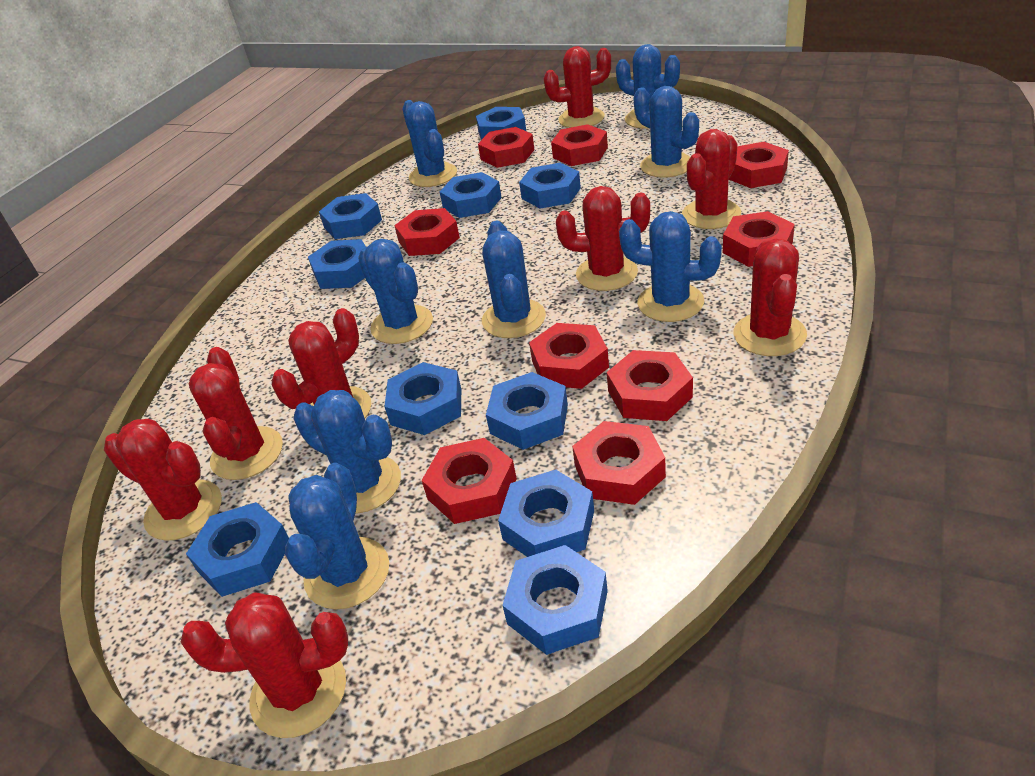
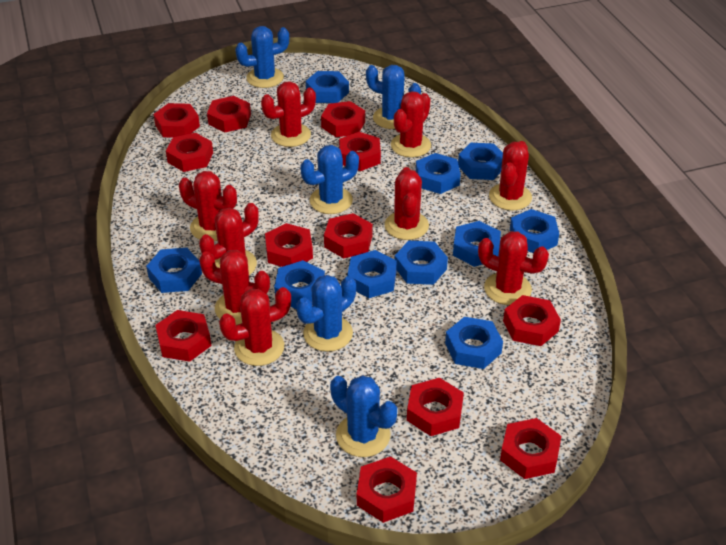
blue cactus: [285,463,389,609] [293,390,401,514] [358,239,433,344] [402,100,457,187] [482,221,546,338] [616,44,680,129] [619,211,722,322] [633,86,699,178] = 8 -> [235,26,289,88] [296,275,356,352] [300,145,359,214] [330,375,397,457] [366,65,421,129] = 5
red cactus: [104,419,222,541] [181,592,348,738] [189,347,283,480] [272,308,371,418] [544,46,611,128] [556,186,650,291] [682,129,741,229] [733,239,807,356] = 8 -> [179,171,237,241] [199,203,259,275] [199,250,270,325] [219,287,291,366] [261,81,316,147] [385,167,429,240] [391,91,431,157] [478,231,549,305] [489,141,532,210] = 9
red nut: [394,208,460,256] [422,438,517,524] [478,127,534,168] [529,323,609,389] [551,124,608,166] [572,421,666,505] [607,350,693,421] [723,211,795,267] [729,142,789,188] = 9 -> [154,103,200,138] [155,310,211,362] [166,133,213,172] [207,96,251,132] [265,223,313,267] [321,101,365,137] [324,213,373,258] [339,132,381,171] [357,456,417,523] [407,378,464,436] [500,418,561,479] [503,295,561,346] = 12

